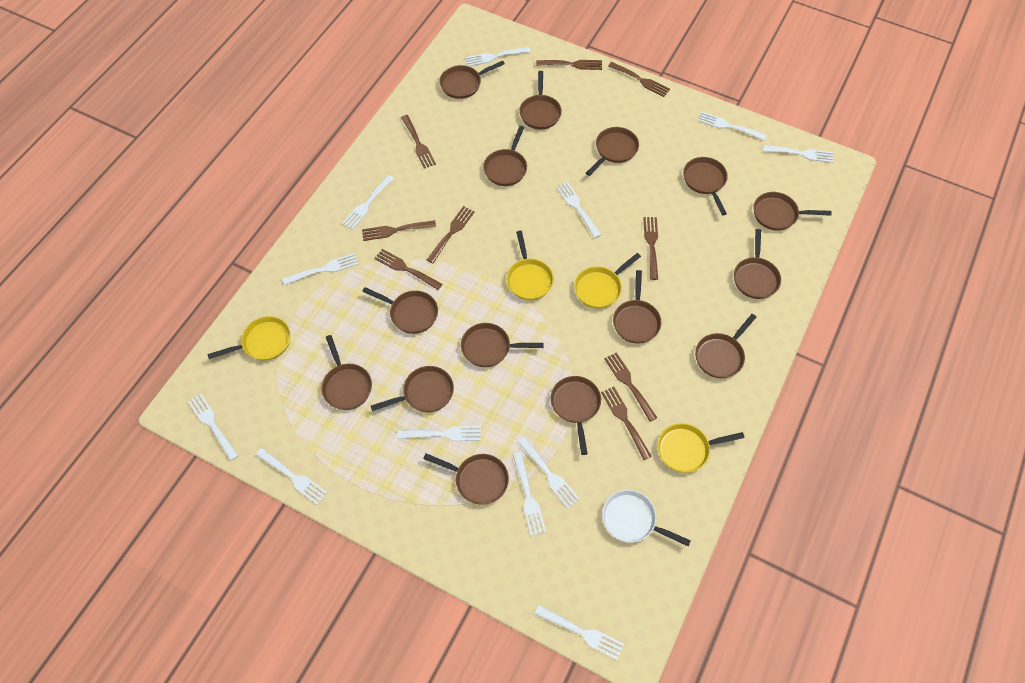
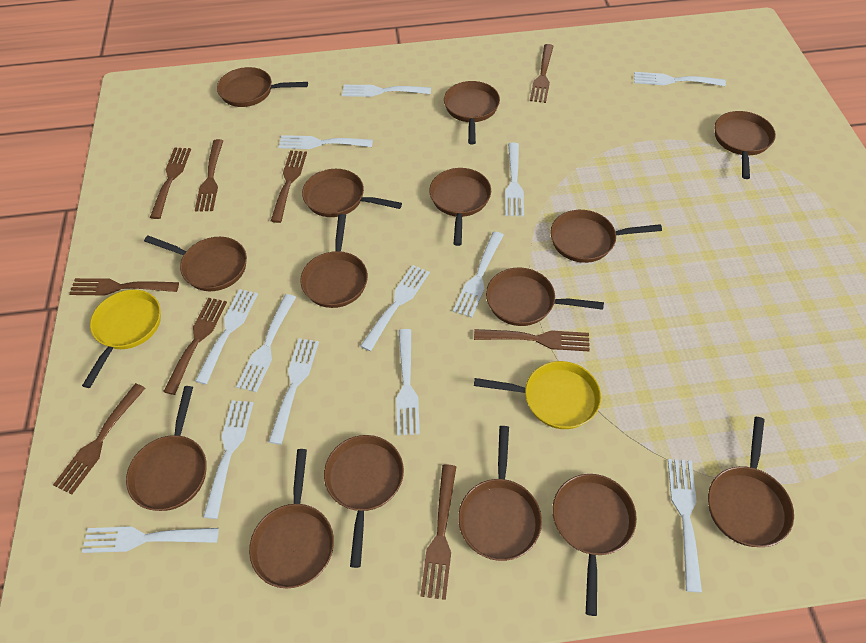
white fork: [188,394,239,461] [256,448,328,505] [282,253,358,285] [342,175,394,230] [397,426,481,441] [465,47,531,66] [513,452,546,536] [517,437,580,508] [535,605,624,660] [556,182,601,238] [698,112,767,141] [763,145,834,163] = 12 -> [82,526,219,553] [195,289,258,385] [203,400,254,519] [236,294,296,393] [269,338,319,445] [279,135,373,149] [342,85,431,97] [360,265,430,351] [396,329,420,436] [453,231,504,318] [505,143,524,216] [634,72,726,86] [668,459,702,592] = 13
white pan: [602,490,691,546] = 1 -> none = 0
yellow pan: [207,316,291,360] [507,231,554,300] [574,253,641,309] [658,423,745,473] = 4 -> [82,290,161,388] [474,361,601,429] = 2

